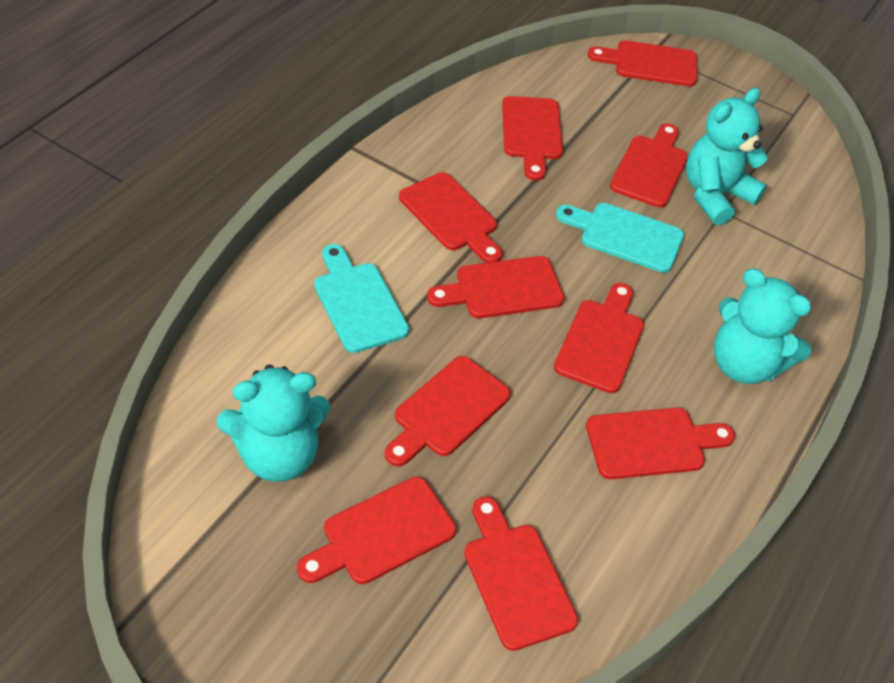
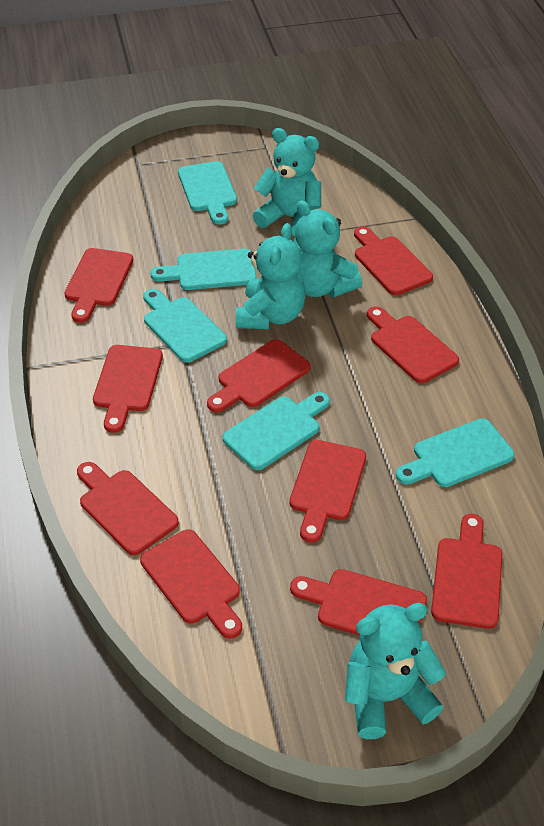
turquoise cutting board: [314,244,409,353] [556,203,684,273] = 2 -> [143,289,227,363] [150,249,257,290] [178,161,237,225] [223,392,330,470] [396,418,515,487] = 5
turquoise teddy bear: [217,365,330,482] [686,88,768,225] [714,268,811,384] = 3 -> [236,223,306,329] [253,128,321,236] [294,200,362,297] [345,603,446,739] = 4

